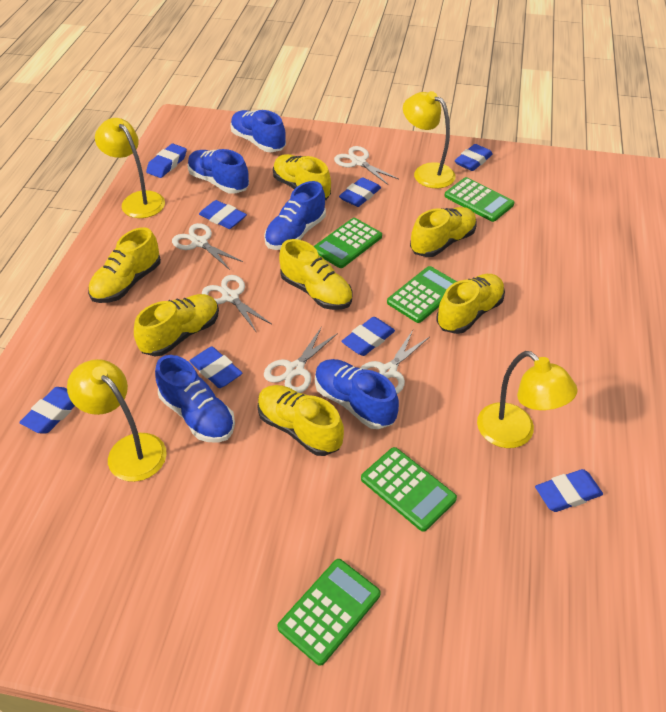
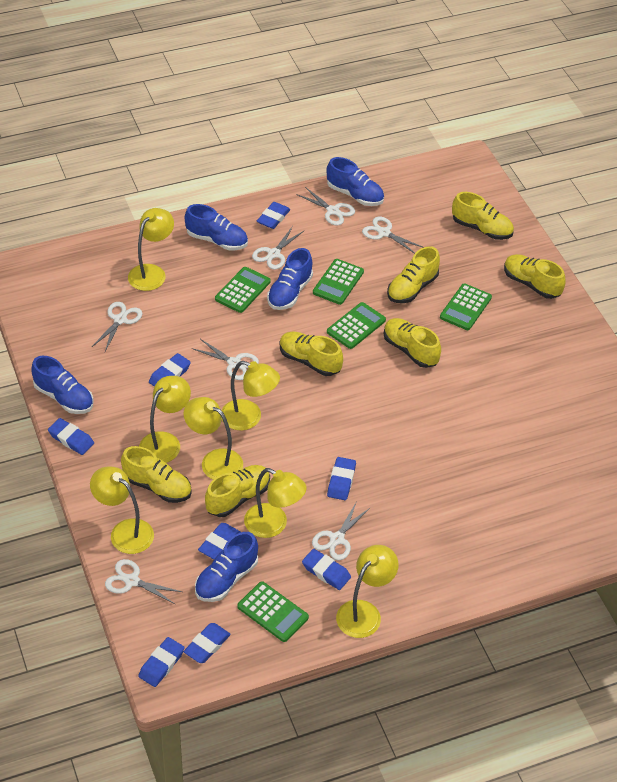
white scissors: [172,223,243,270] [202,275,271,333] [264,327,338,393] [334,146,399,185] [360,330,430,394] = 5 -> [92,302,143,351] [105,559,182,605] [192,339,259,380] [252,226,304,270] [296,187,355,225] [312,501,371,560] [362,217,424,254] = 7
yellow lamp: [67,359,167,482] [95,118,165,218] [403,91,456,188] [477,351,578,448] = 4 -> [90,467,154,554] [128,208,174,291] [139,376,191,463] [183,397,243,480] [221,361,280,430] [244,468,307,538] [336,545,399,638] = 7

